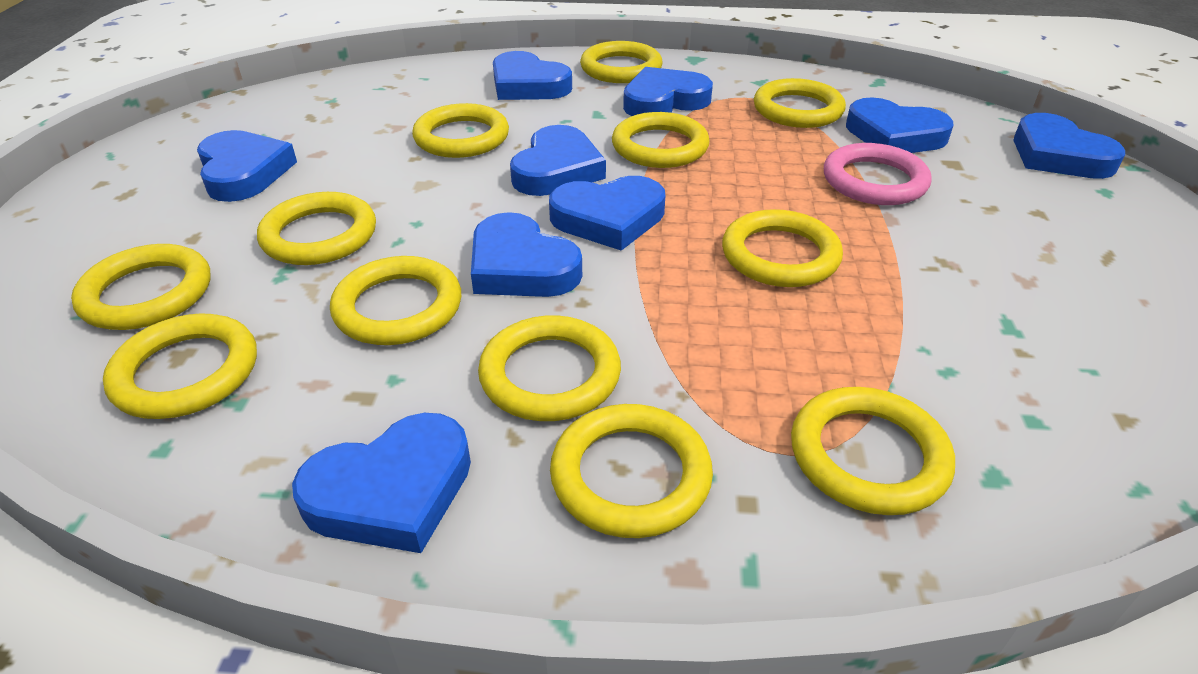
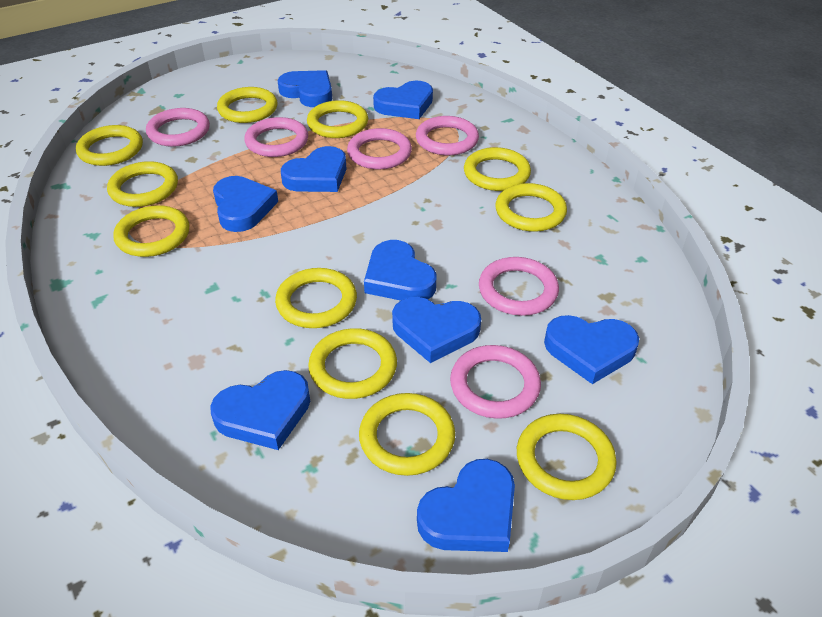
pink ring: [824,143,932,205] = 1 -> [146,108,210,147] [244,117,308,157] [347,128,412,170] [416,116,479,155] [450,345,541,419] [479,257,559,316] = 6
yellow ring: [71,244,210,330] [103,313,257,419] [257,192,376,265] [330,256,461,345] [412,103,509,158] [478,315,621,421] [550,404,713,538] [580,41,663,83] [612,112,710,168] [722,209,843,287] [754,78,846,128] [791,387,955,515] = 12 -> [76,125,143,166] [107,161,178,207] [113,205,190,257] [217,87,278,123] [275,268,357,328] [307,100,368,138] [308,328,397,399] [359,393,455,476] [464,147,531,191] [495,183,567,232] [517,414,617,500] = 11

